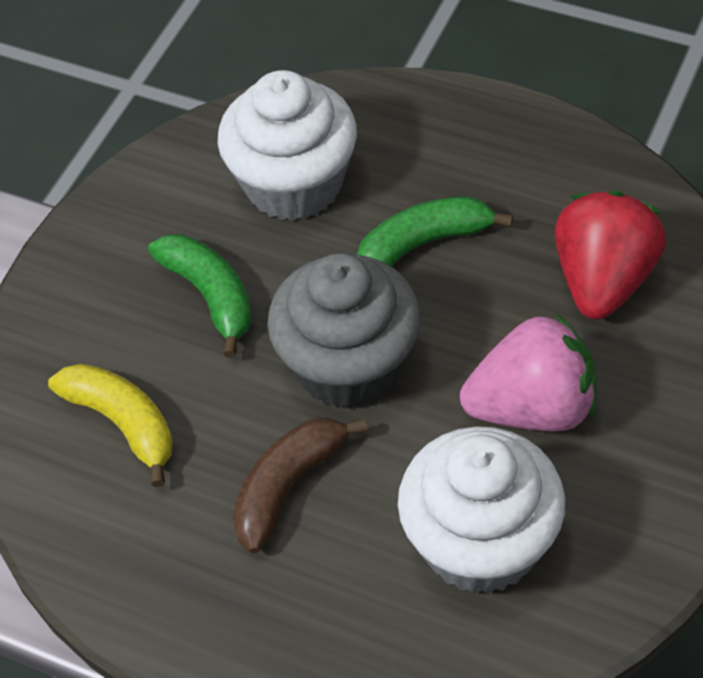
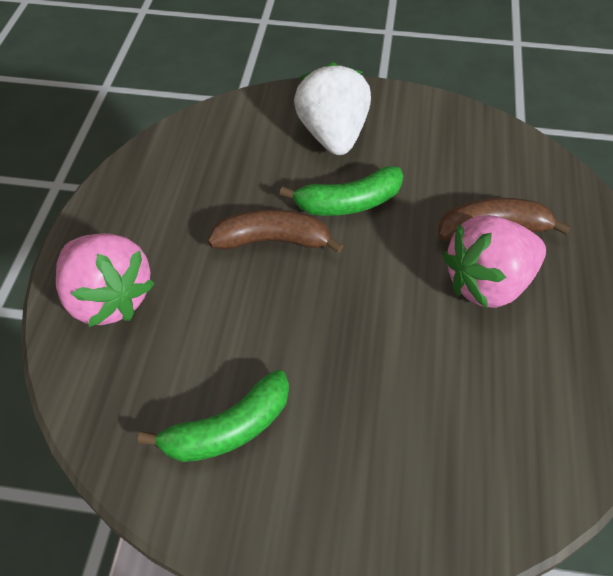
brown banana: [233,418,368,553] = 1 -> [207,209,343,253] [438,198,571,241] = 2
grey cupcake: [267,253,421,409] = 1 -> none = 0
pink strawberry: [460,314,596,431] = 1 -> [56,233,154,327] [443,215,546,308] = 2
red strawberry: [555,191,666,319] = 1 -> none = 0
white cupcake: [218,70,357,221] [398,426,565,594] = 2 -> none = 0
white strawberry: none = 0 -> [294,62,371,155] = 1
yellow banana: [48,364,173,487] = 1 -> none = 0

